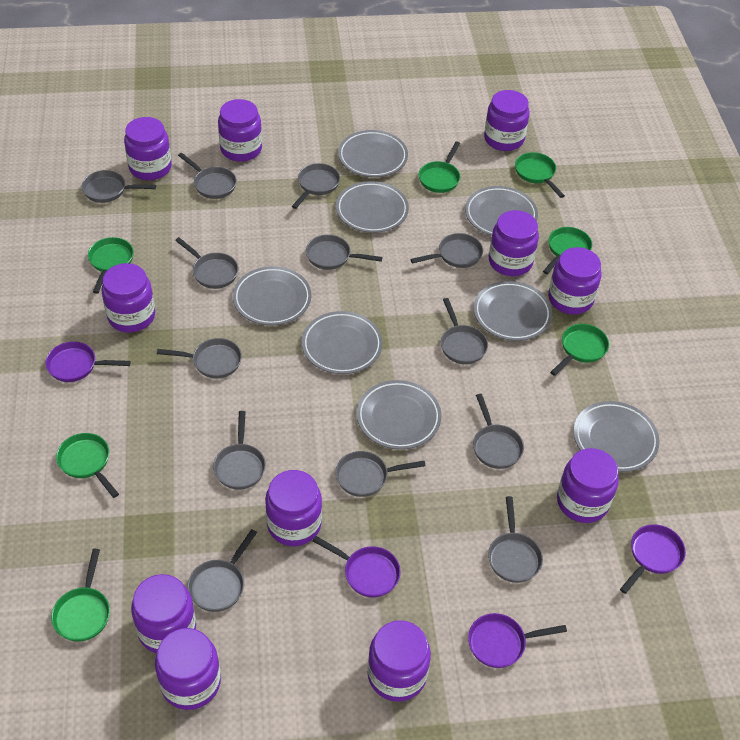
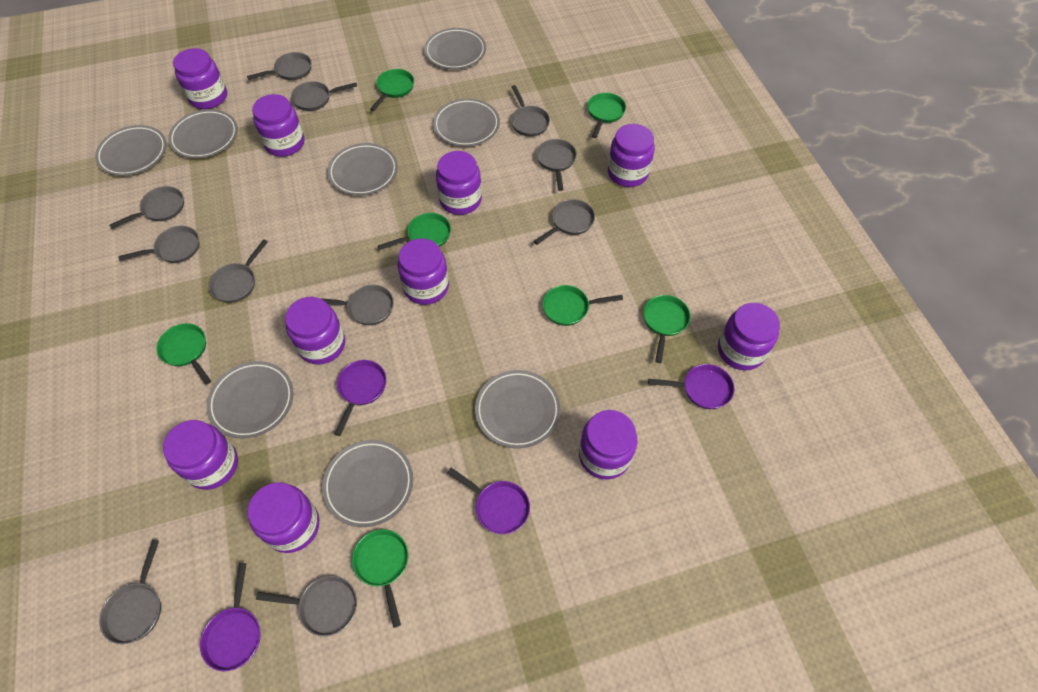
grey pan: [82,170,156,203] [157,338,242,378] [175,237,238,289] [178,153,237,199] [188,529,257,612] [213,411,266,490] [292,163,340,209] [306,235,382,270] [335,451,425,497] [410,233,483,268] [441,298,488,364] [473,394,524,469] [488,496,543,583] = 13 -> [99,540,161,644] [110,186,184,229] [118,226,199,263] [208,239,268,303] [247,52,311,80] [256,575,357,636] [291,81,357,111] [320,285,394,325] [511,85,550,137] [534,199,595,245] [536,139,577,191] = 11
purple jar: [101,263,155,332] [124,117,172,180] [131,574,196,653] [155,628,221,710] [218,99,262,162] [265,470,322,546] [368,620,431,702] [484,90,530,151] [489,210,539,276] [548,247,602,315] [557,448,619,523] = 11 -> [163,420,238,490] [173,48,227,109] [248,482,319,553] [252,94,305,157] [285,297,345,364] [398,238,449,305] [436,151,482,215] [579,410,637,479] [608,124,655,187] [718,303,780,370] = 10

